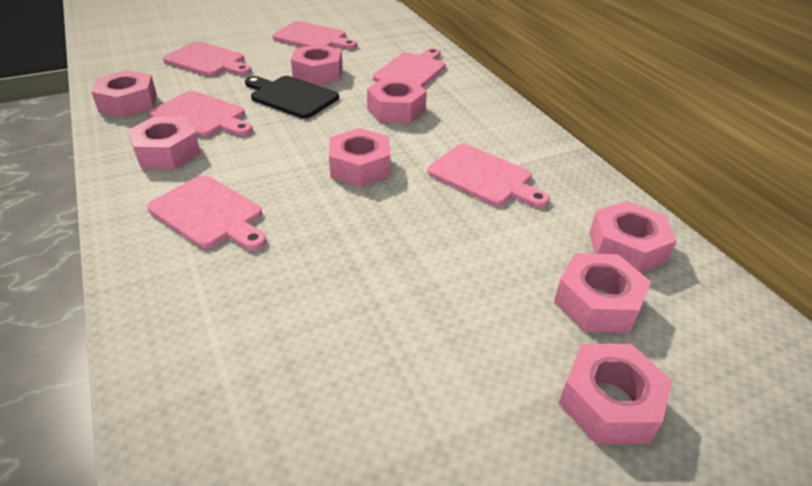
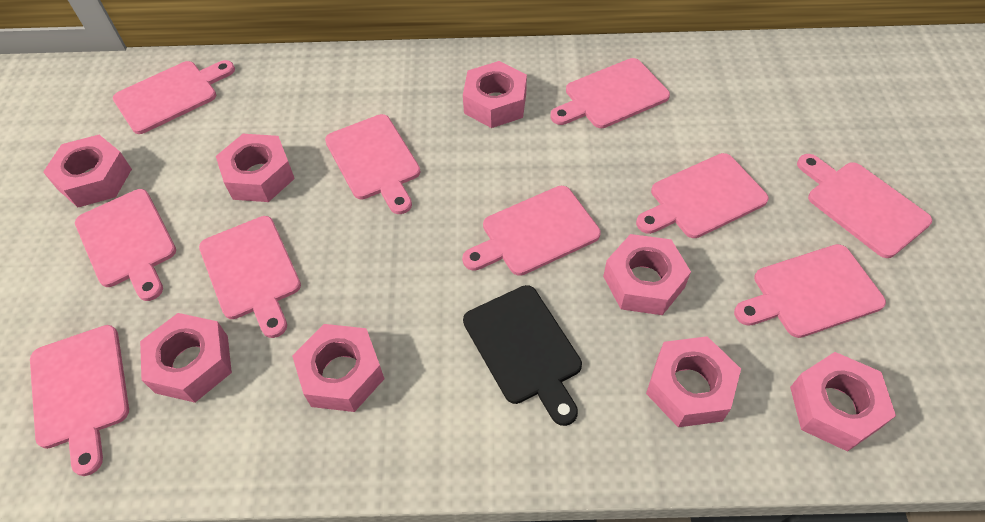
pink cutting board: [147,175,267,251] [150,91,253,137] [163,41,252,76] [272,21,357,49] [373,48,446,87] [427,144,550,208] = 6 -> [30,325,129,476] [75,189,176,301] [113,60,235,134] [199,216,301,338] [325,114,420,214] [462,186,601,276] [550,58,670,128] [636,153,769,238] [734,244,886,338] [797,154,932,258] = 10

